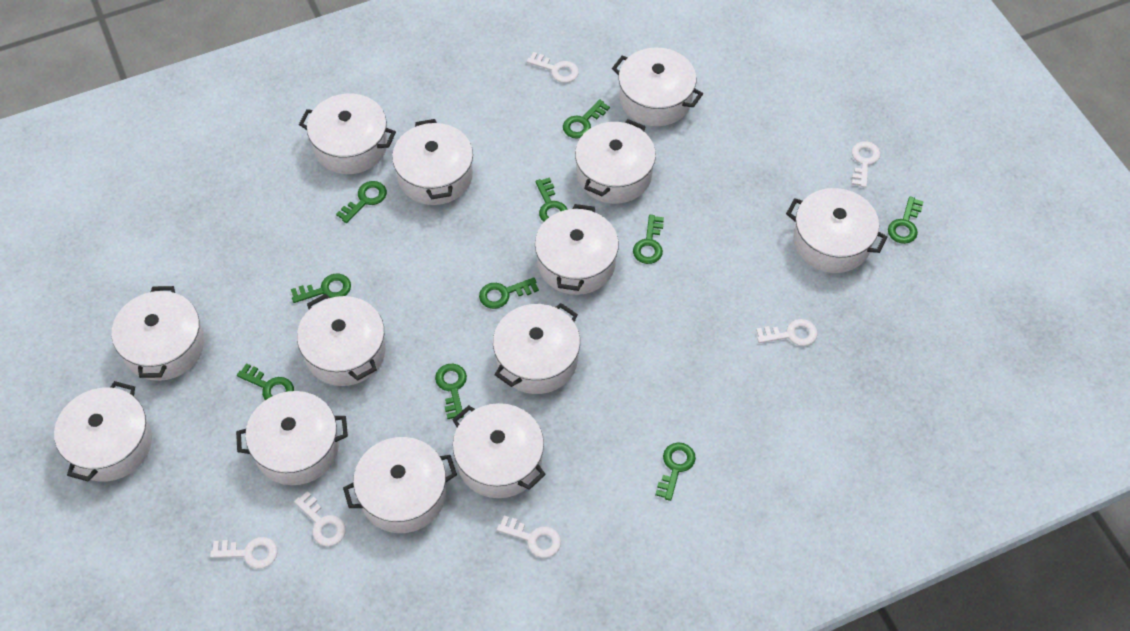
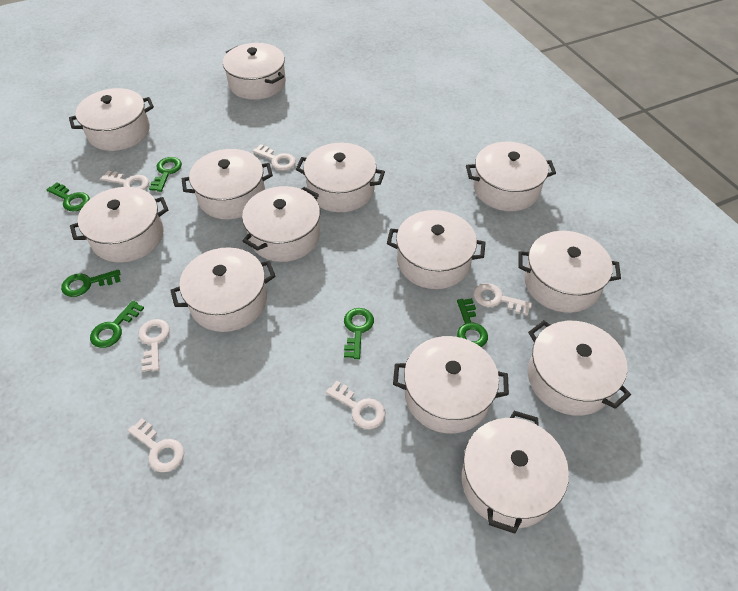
green key: [237,363,294,400] [291,274,351,303] [336,181,387,223] [435,364,467,419] [479,277,539,309] [535,177,568,222] [563,99,610,139] [633,215,664,264] [655,442,696,501] [888,197,924,244] = 10 -> [47,182,90,212] [61,269,121,297] [90,301,144,348] [149,157,182,192] [344,308,374,359] [457,298,488,347] = 6

